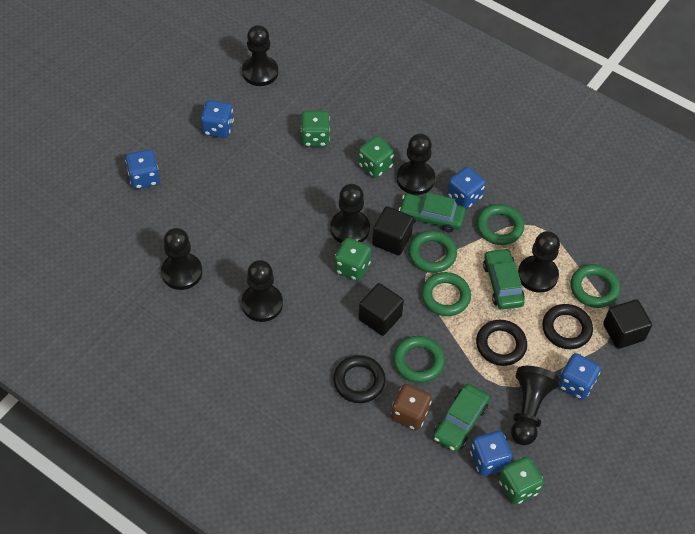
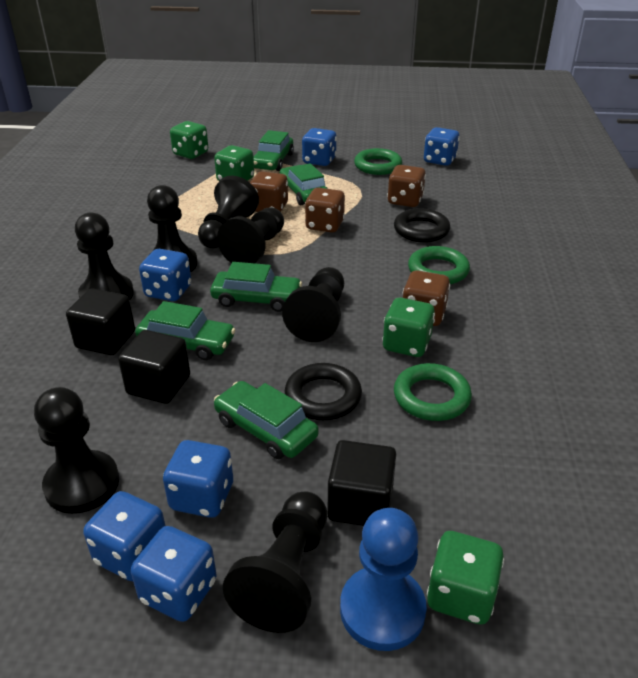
black ring: [333,355,386,403] [476,320,527,366] [542,304,593,349] = 3 -> [285,363,362,420] [394,208,450,243] = 2
blue dice: [125,150,160,189] [201,100,234,138] [447,167,486,209] [470,431,512,476] [558,353,601,400] = 5 -> [83,491,165,581] [131,526,217,622] [139,249,191,301] [163,440,233,518] [302,128,337,166] [424,127,460,166] = 6
blue pawn: none = 0 -> [340,508,427,651] = 1
brown dice: [391,384,432,430] = 1 -> [250,171,288,212] [305,187,345,233] [387,165,426,207] [403,270,450,326] = 4
green car: [399,193,466,233] [433,384,490,452] [483,248,525,310] = 3 -> [135,301,236,360] [210,262,302,312] [214,381,319,459] [253,130,294,171] [280,163,328,205] = 5
green ring: [393,336,445,383] [408,230,457,273] [421,272,471,316] [477,204,524,245] [571,264,620,308] = 5 -> [354,148,402,175] [394,363,472,421] [408,246,470,284] = 3

